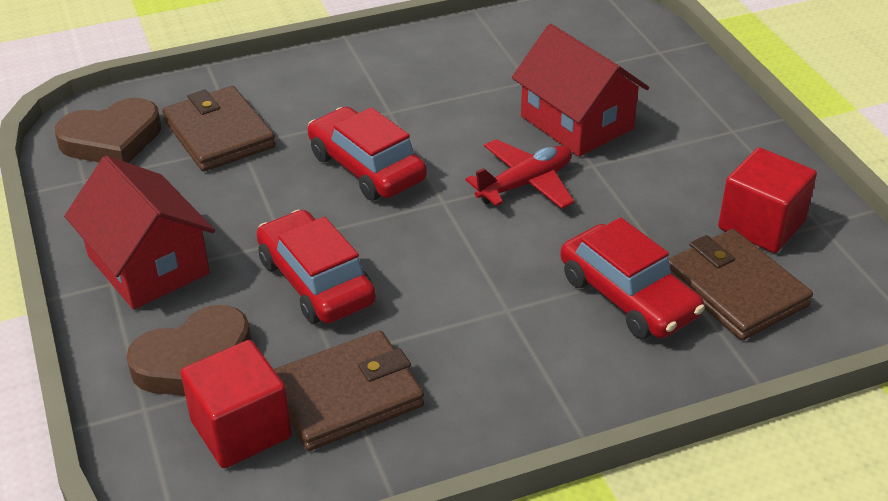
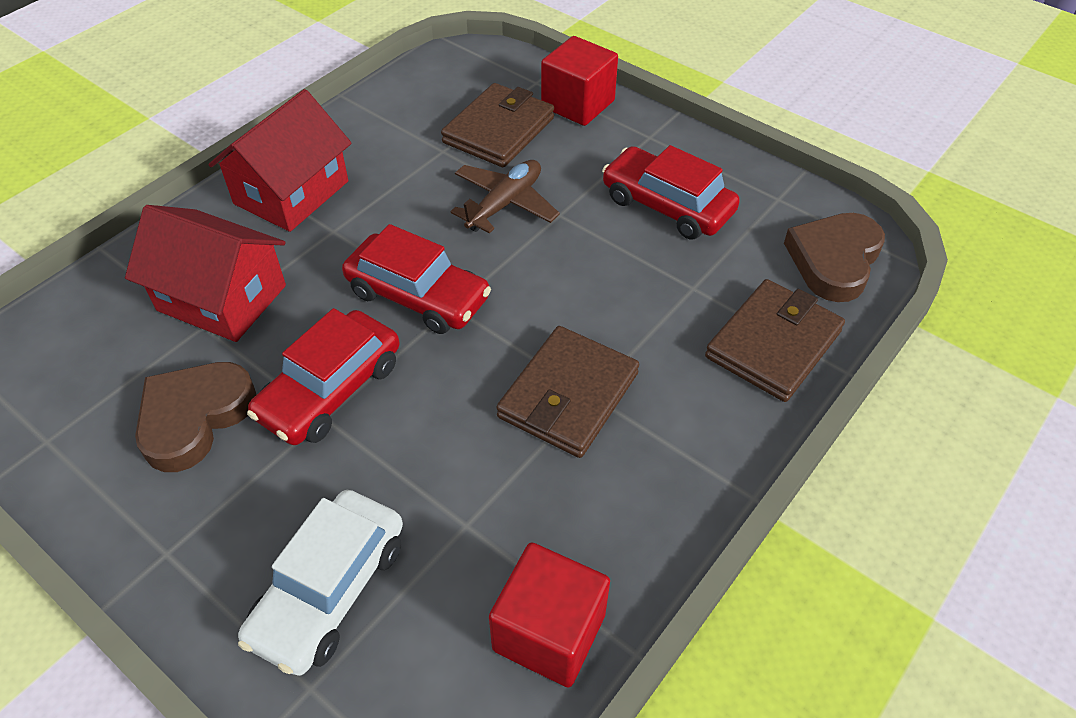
brown plane: none = 0 -> [450,160,560,234] = 1
red plane: [466,139,574,209] = 1 -> none = 0
white car: none = 0 -> [238,490,403,676] = 1

